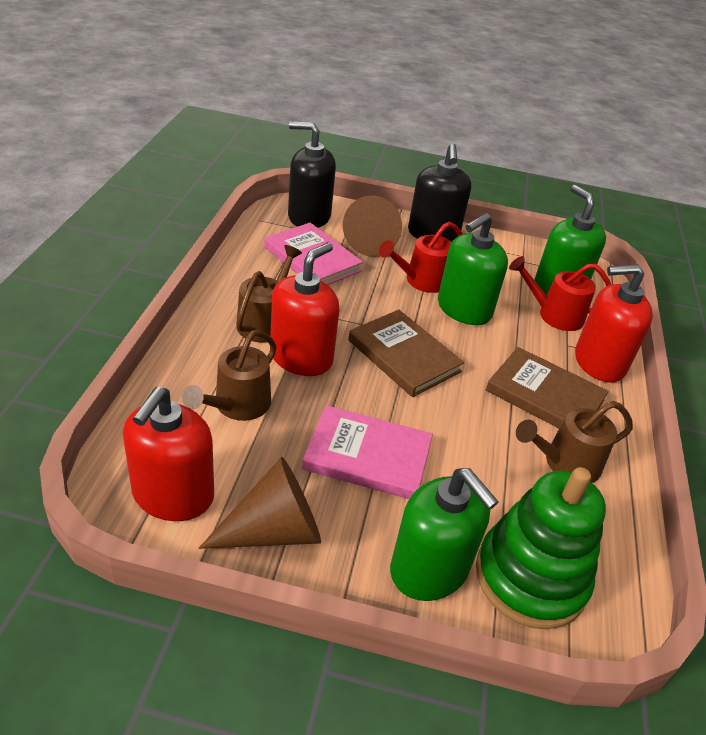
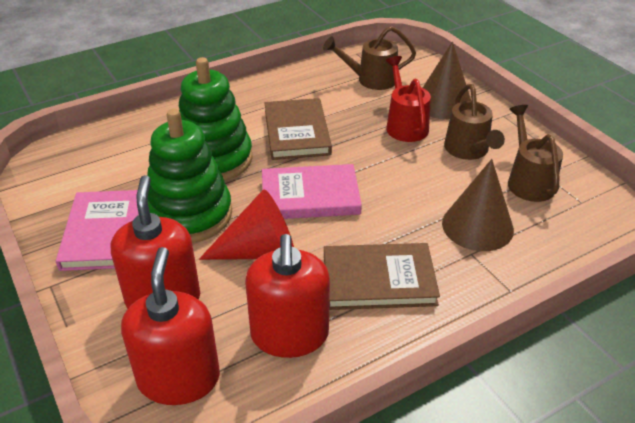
black soap dispenser: [288,121,336,228] [408,144,471,242] = 2 -> none = 0
green soap dispenser: [390,468,498,601] [438,213,508,325] [534,185,606,295] = 3 -> none = 0
green stacking toy: [476,467,606,629] = 1 -> [147,109,232,243] [179,57,253,181] = 2
red cone: none = 0 -> [199,190,294,260] = 1
red watering can: [379,222,463,293] [509,256,611,331] = 2 -> [386,56,431,142] = 1

